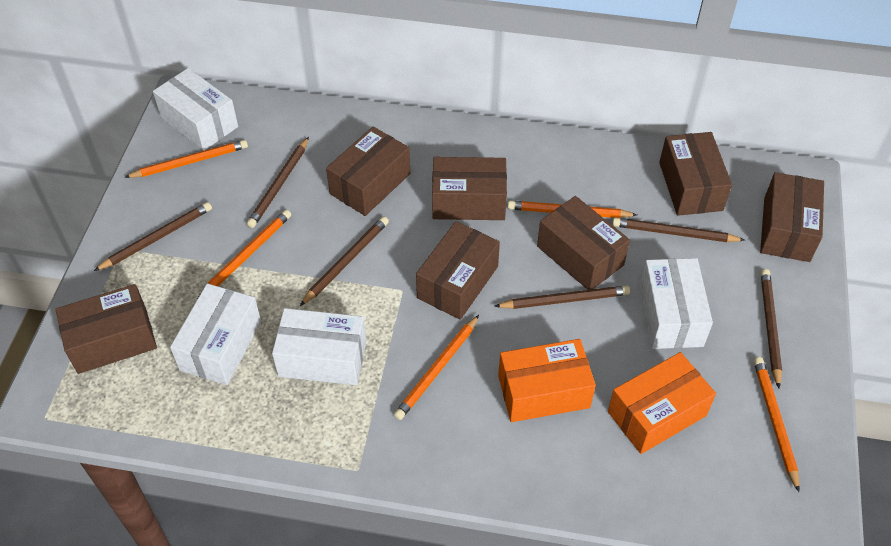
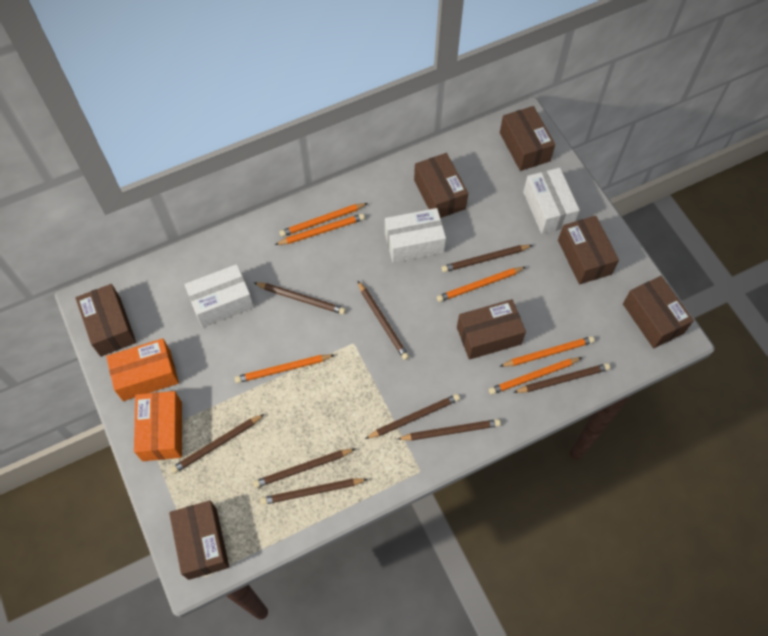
brown pencil: [94,202,212,271] [247,137,309,228] [300,216,389,306] [494,285,630,309] [612,217,745,242] [761,269,782,388] = 6 -> [170,414,264,474] [253,282,346,314] [253,449,355,488] [260,478,368,505] [357,280,409,360] [365,394,460,439] [398,419,501,441] [442,245,533,272] [513,363,610,393] = 9
orange pencil: [124,140,248,178] [198,210,291,298] [394,315,479,420] [508,201,637,218] [754,357,800,492] = 5 -> [235,354,334,383] [275,213,365,245] [279,203,368,237] [437,267,526,302] [489,357,583,395] [499,336,595,367] = 6
white box: [153,68,238,151] [170,284,261,385] [272,308,366,385] [640,258,713,349] = 4 -> [184,264,254,328] [385,208,446,263] [523,168,580,234] = 3

